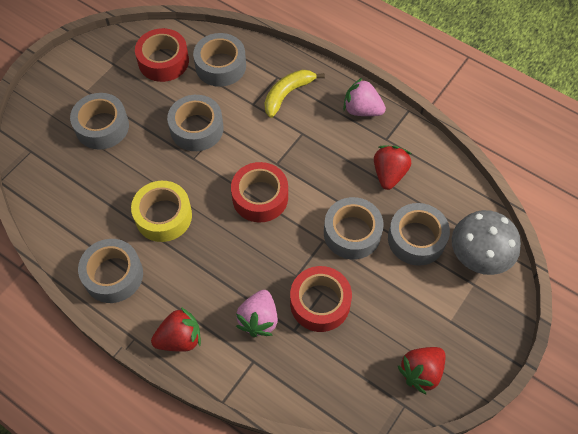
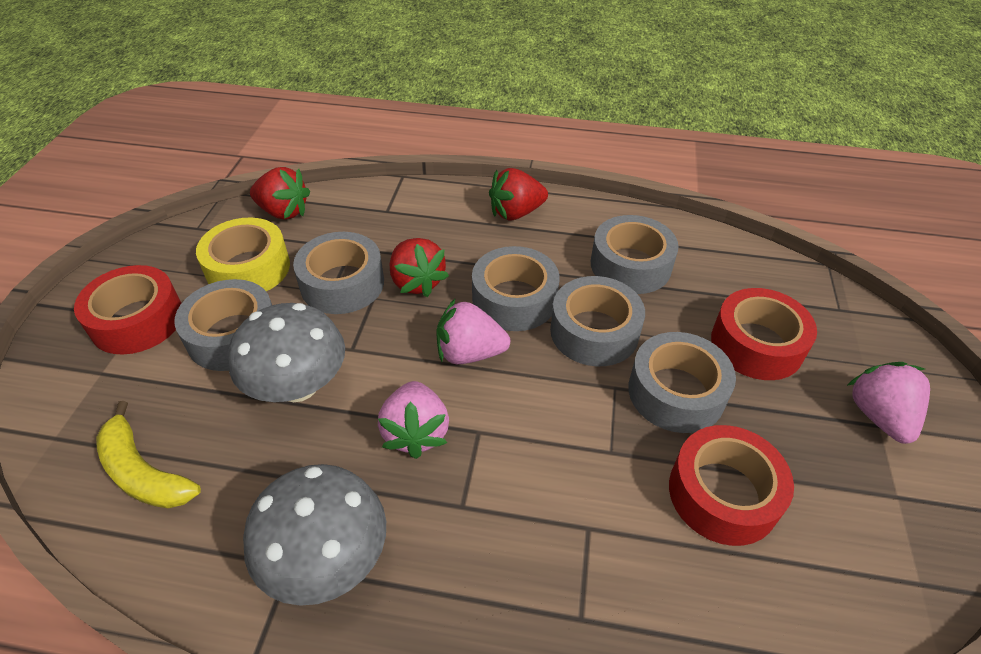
grey mushroom: [452,210,521,275] = 1 -> [228,303,345,402] [243,464,386,606] = 2
pink strawberry: [236,290,278,337] [343,78,386,116] = 2 -> [378,381,449,459] [437,299,510,364] [847,362,930,444] = 3

